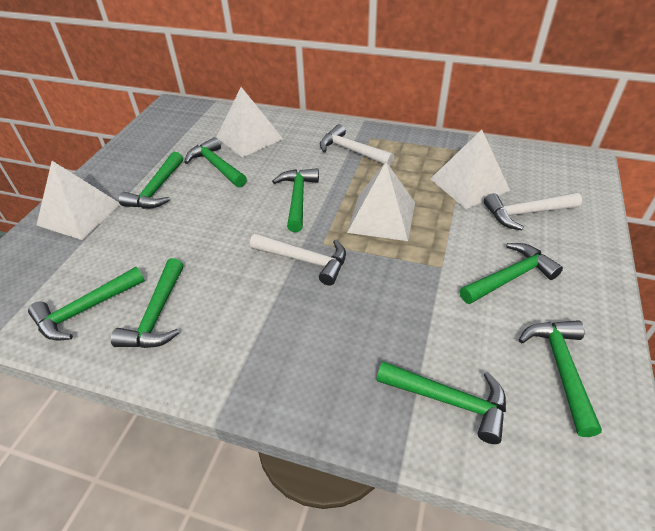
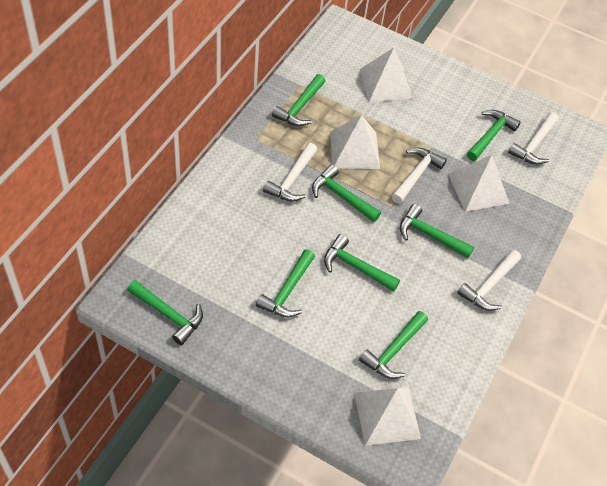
white hammer: [250,233,346,286] [320,124,394,166] [484,193,582,230] = 3 -> [263,143,317,202] [391,148,447,204] [457,250,521,311] [508,112,559,165] = 4

